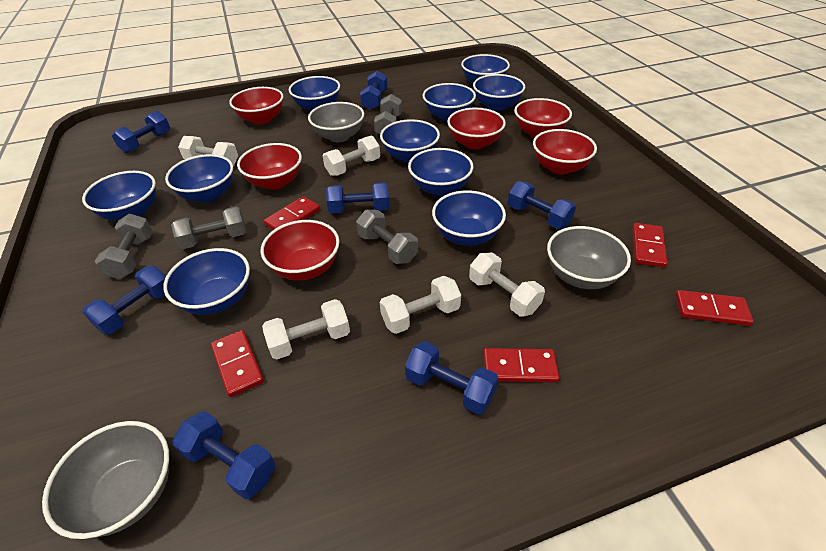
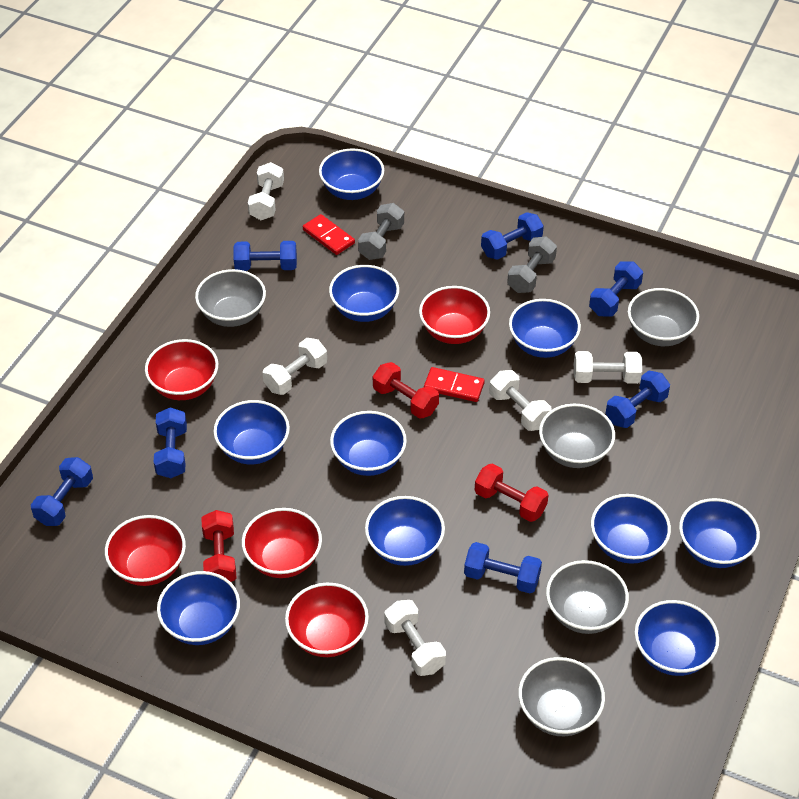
grey bowl: [42,421,169,539] [308,102,364,142] [547,226,631,289] = 3 -> [195,269,266,327] [518,657,605,736] [539,404,615,468] [546,560,629,634] [628,288,699,346] = 5
grey dumbbell: [95,214,153,279] [171,207,246,249] [356,210,418,264] [374,94,402,134] = 4 -> [358,203,404,260] [507,236,557,293] = 2
red bowl: [229,87,284,125] [237,143,302,190] [261,220,339,280] [447,108,506,150] [514,98,572,138] [533,129,597,175] = 6 -> [105,515,186,586] [145,339,218,400] [242,508,322,578] [285,583,369,657] [419,286,490,344] = 5
red domino: [211,330,264,397] [264,196,320,230] [484,348,559,383] [632,223,667,268] [675,290,753,326] = 5 -> [303,214,355,255] [424,367,485,402] = 2
red dumbbell: none = 0 -> [201,510,236,582] [373,362,439,419] [475,463,548,522] = 3

